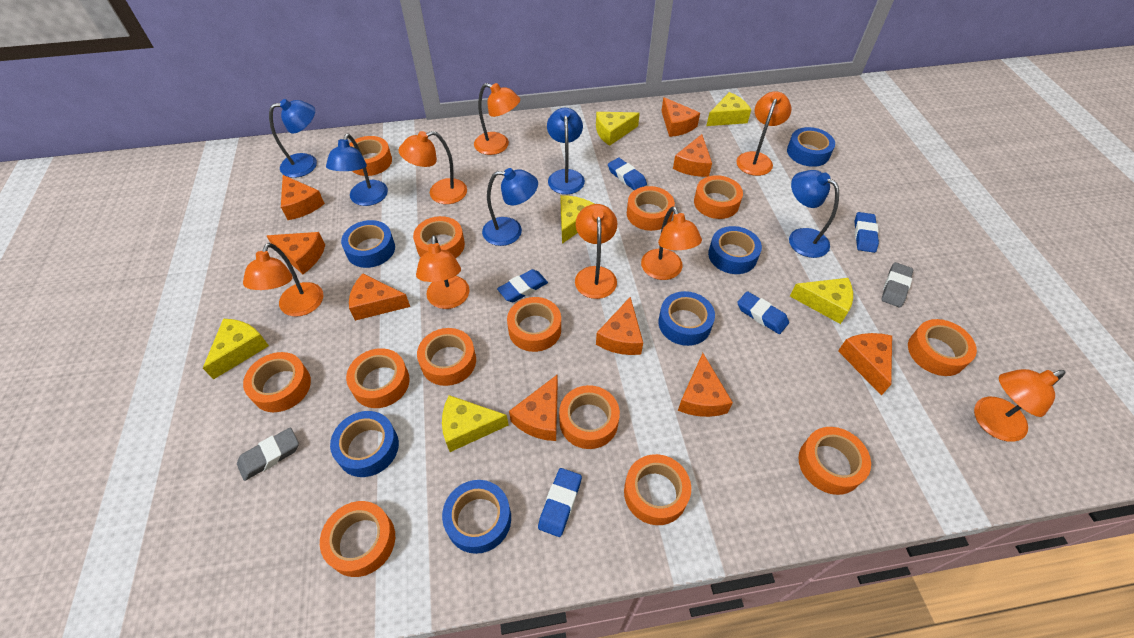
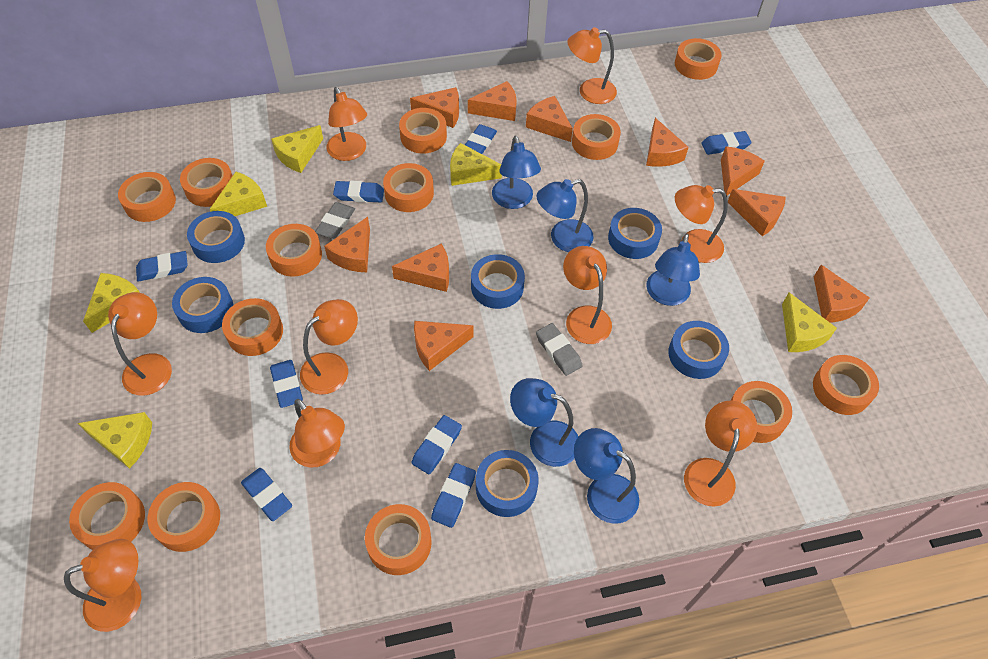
blue eraser: [497,269,548,302] [538,468,582,537] [608,158,647,190] [737,291,789,334] [855,212,879,253] = 5 -> [136,251,188,281] [241,468,292,521] [270,360,303,408] [333,181,384,203] [412,415,462,474] [431,463,476,528] [465,124,497,154] [701,131,752,155] = 8
orange cheese: [267,232,325,274] [281,175,325,220] [349,274,410,321] [509,375,558,441] [596,296,643,355] [661,97,700,137] [673,134,712,177] [678,353,733,417] [838,333,892,395] = 9 -> [324,217,370,272] [392,244,449,292] [410,87,459,128] [414,321,474,371] [468,81,516,121] [526,96,573,142] [646,118,689,167] [721,147,765,195] [728,189,786,236] [814,265,870,323] = 10
orange lamp: [243,243,323,317] [398,131,467,204] [416,235,470,309] [474,83,520,155] [575,204,617,299] [641,207,702,280] [736,91,791,176] [974,369,1066,442] = 8 -> [64,539,141,632] [108,292,172,396] [289,399,345,468] [300,299,358,395] [327,87,367,161] [563,246,612,344] [567,27,617,104] [675,185,728,263] [684,400,757,506] = 9

